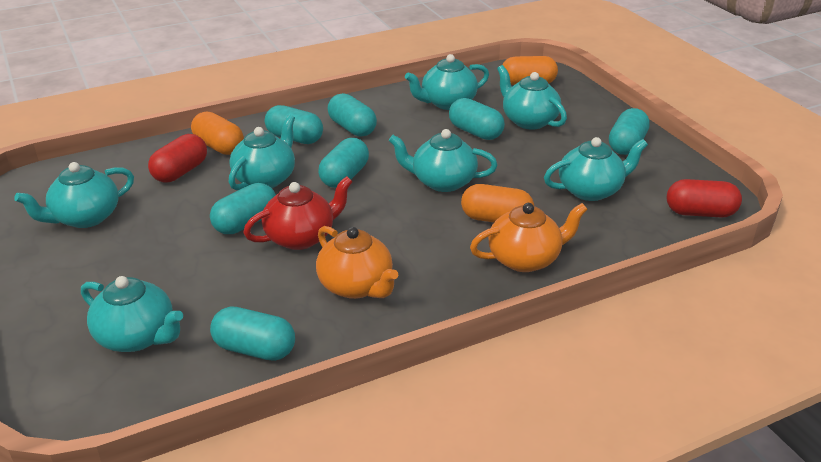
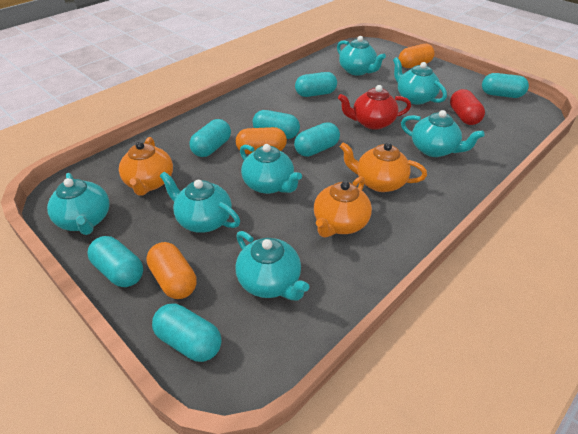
orange teapot: [316,226,398,299] [470,203,588,272] = 2 -> [119,137,173,196] [314,176,372,237] [340,142,427,192] = 3
red capsule: [148,134,207,183] [667,179,742,218] = 2 -> [450,89,485,125] = 1

